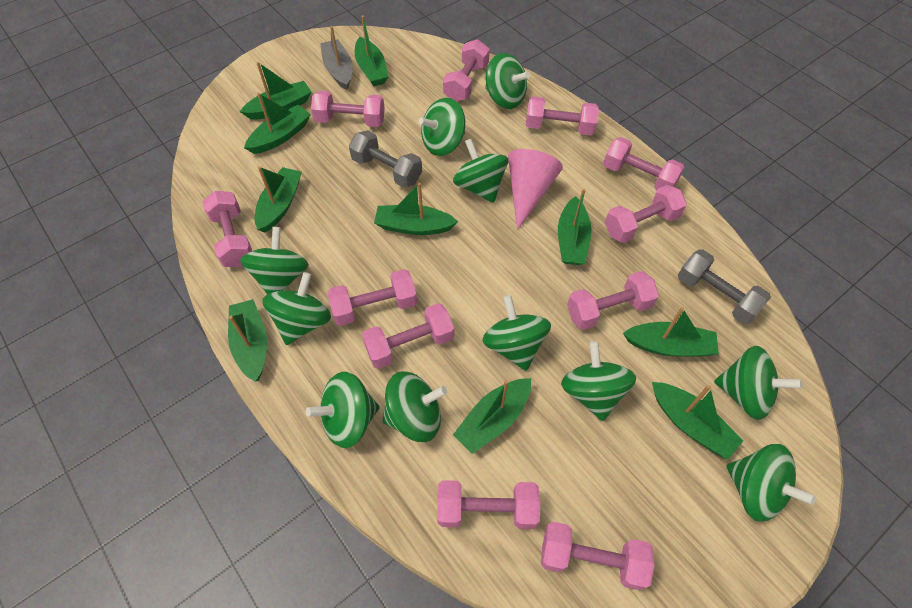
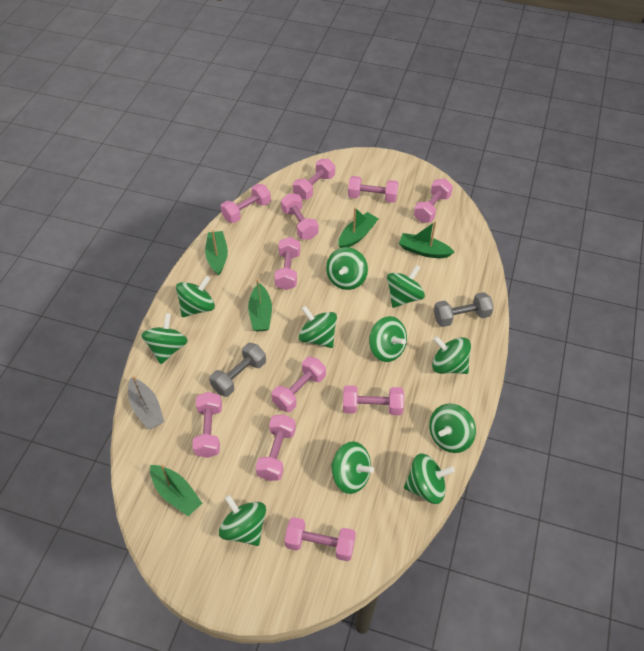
green boat: [228,299,267,382] [240,62,311,120] [244,93,311,154] [255,166,302,233] [355,15,389,86] [374,183,458,235] [453,378,531,454] [558,189,592,265] [623,307,719,356] [652,382,743,460] = 10 -> [150,465,202,516] [205,230,228,276] [248,279,272,332] [338,207,378,248] [399,221,454,258] = 5
pink cone: [508,149,563,230] = 1 -> none = 0

